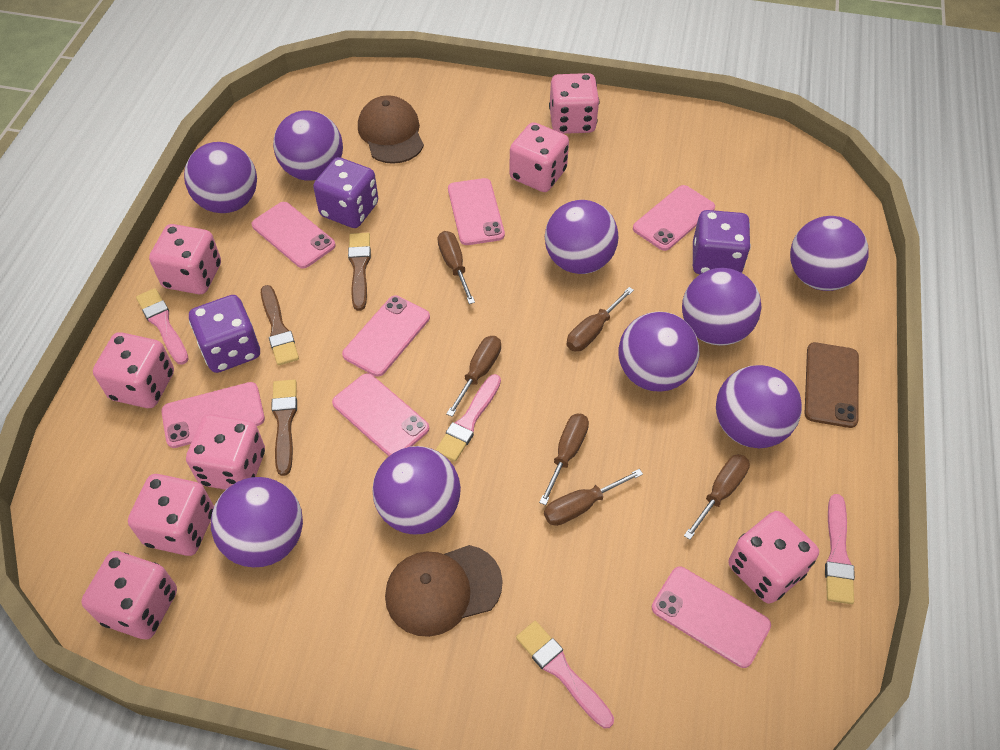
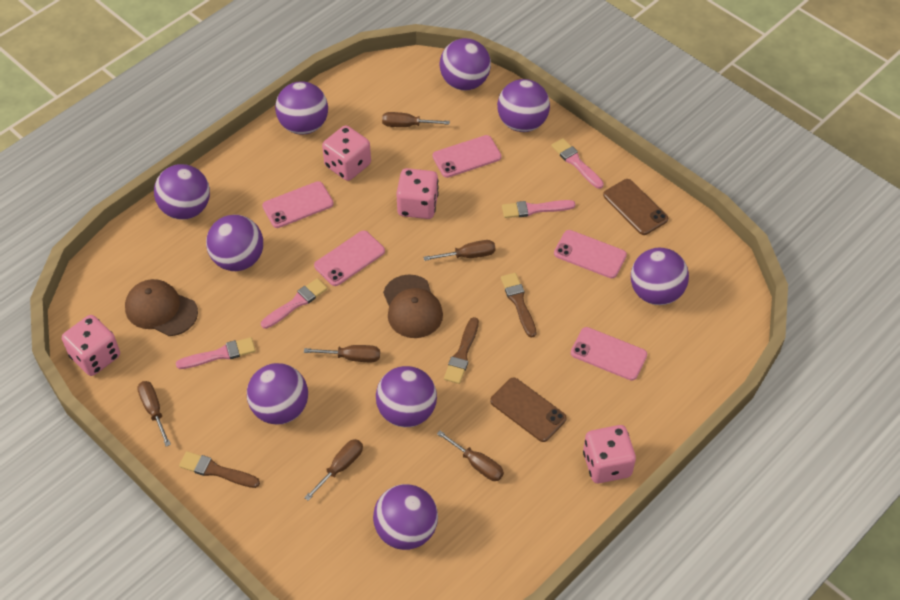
brown phone: [805,342,859,428] = 1 -> [490,378,567,442] [603,179,668,235] = 2
pink dice: [81,551,177,639] [93,332,174,408] [128,474,214,556] [149,224,221,294] [186,414,265,490] [509,122,569,192] [549,73,599,134] [728,511,819,604] = 8 -> [62,315,120,376] [322,125,371,181] [396,168,439,219] [583,425,636,483] = 4
pink phone: [161,382,265,448] [252,202,336,269] [332,373,429,456] [342,296,430,377] [448,178,505,245] [633,185,715,251] [652,567,771,668] = 7 -> [262,181,334,228] [314,230,385,286] [433,135,502,178] [554,230,627,279] [571,327,647,381] = 5
purple dice: [189,295,260,373] [313,157,378,228] [693,210,751,274] = 3 -> none = 0

